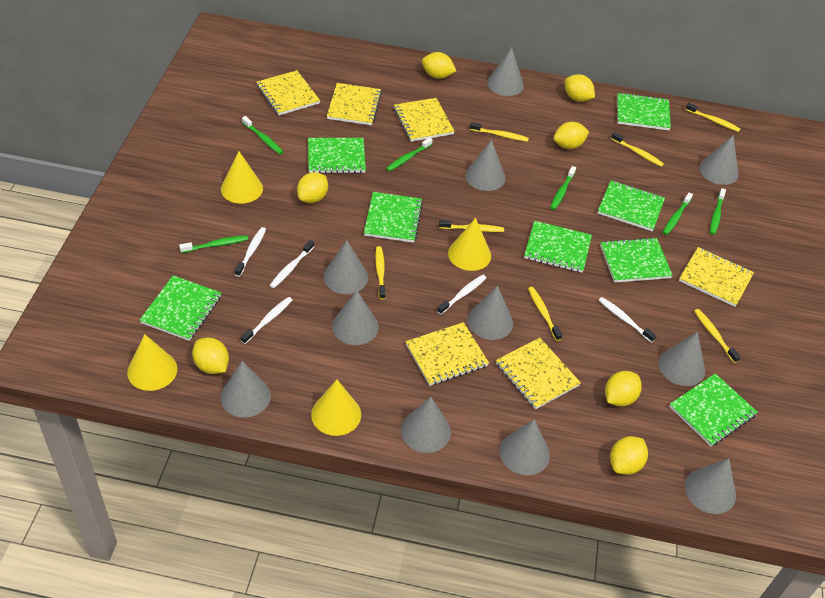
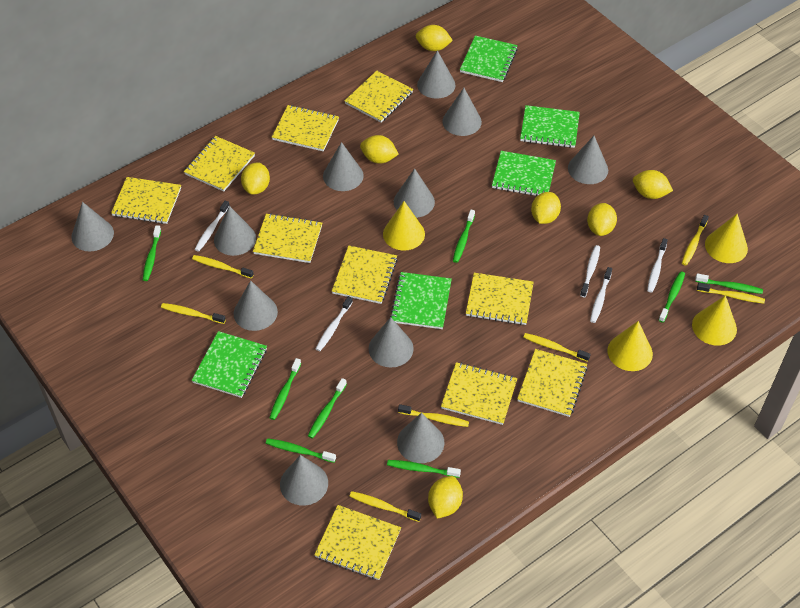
green notebook: [140,275,221,341] [308,138,366,174] [364,192,423,243] [524,221,592,273] [598,180,665,231] [600,237,673,283] [617,92,671,130] [669,373,758,446] = 8 -> [192,331,267,398] [390,272,452,329] [460,36,518,82] [492,151,556,197] [520,105,580,148] = 5
green toothbrush: [179,235,248,253] [242,116,283,154] [386,137,433,171] [550,166,576,210] [663,192,693,235] [710,188,726,235] = 6 -> [143,225,161,281] [265,438,336,463] [269,358,301,420] [308,378,347,439] [387,460,461,478] [453,210,475,263] [658,271,685,323] [695,273,763,294] = 8
yellow notebook: [257,70,320,115] [327,83,382,125] [394,98,455,142] [406,322,489,386] [496,338,581,409] [679,247,754,307] = 6 -> [111,177,181,224] [184,136,255,192] [253,213,322,263] [272,105,339,152] [314,505,401,580] [332,245,398,304] [344,70,413,122] [441,362,517,425] [466,273,534,325] [517,349,588,417] = 10

